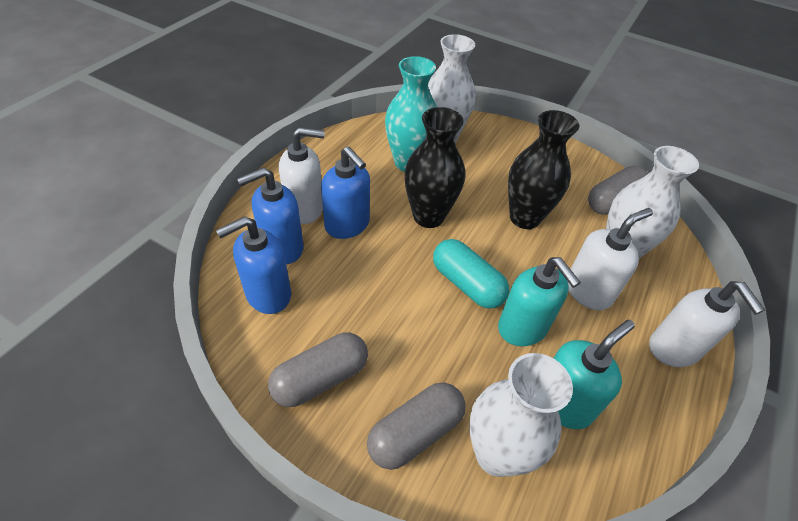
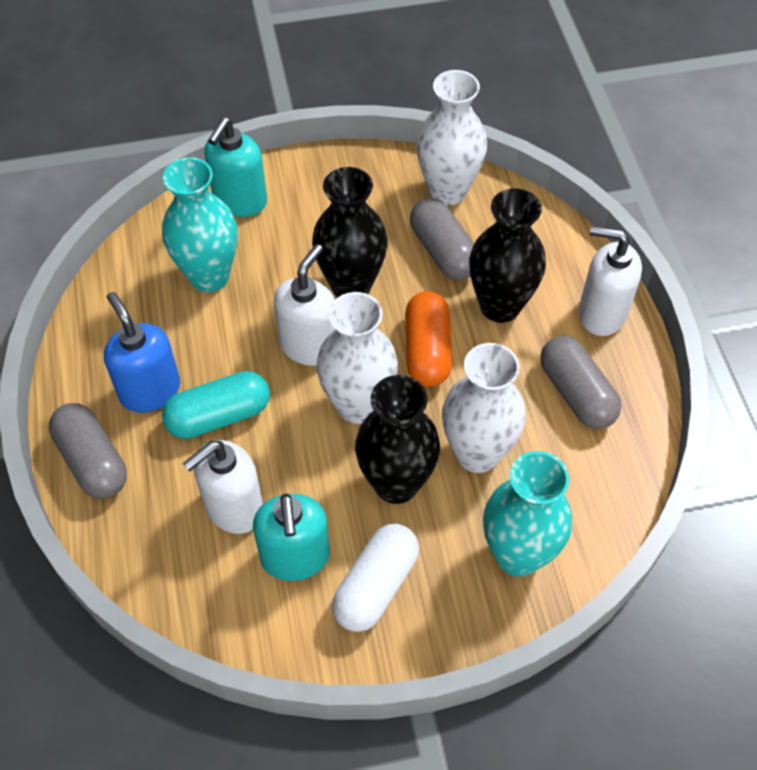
black vase: [404,107,465,228] [508,110,579,229] = 2 -> [312,167,388,297] [355,375,440,504] [469,188,546,323] = 3
blue soap dispenser: [216,216,291,314] [237,168,304,264] [321,146,370,239] = 3 -> [104,292,180,413] = 1
orange capsule: none = 0 -> [405,291,452,387] = 1
turquoise vase: [385,56,437,172] = 1 -> [162,157,238,292] [483,451,572,577] = 2
white capsule: none = 0 -> [332,524,419,632] = 1

